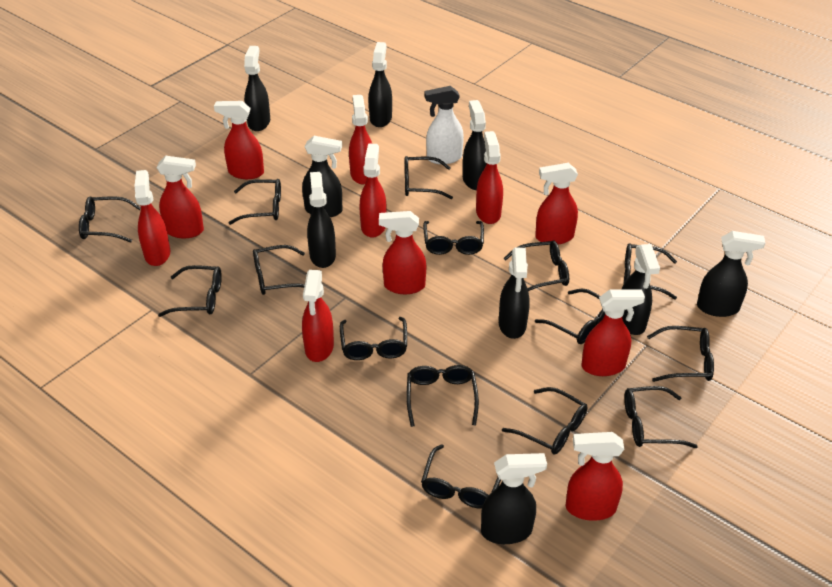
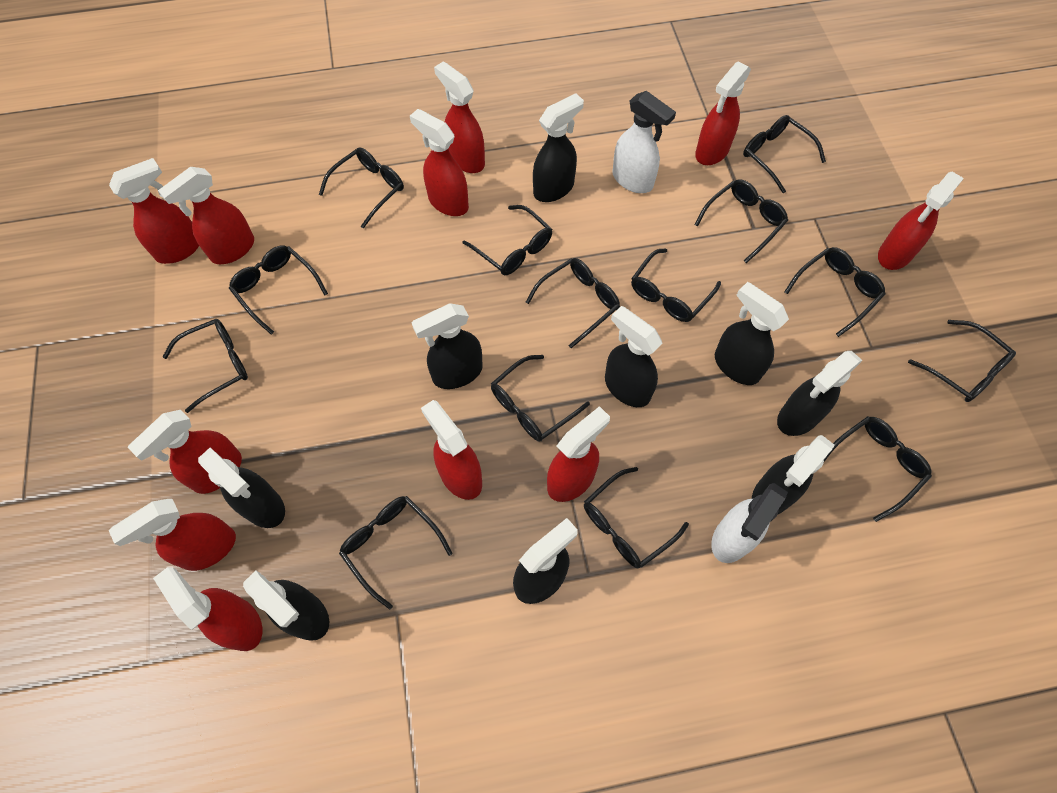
black glasses: [79,196,141,243] [158,265,222,317] [228,179,281,225] [253,245,305,295] [340,317,407,360] [405,156,453,199] [406,365,479,427] [421,444,501,509] [423,221,484,255] [502,387,588,455] [504,240,569,291] [535,289,605,344] [624,244,677,300] [624,386,698,448] [647,326,714,382] = 15 -> [163,319,248,413] [229,245,328,335] [319,147,404,229] [339,496,453,610] [463,205,552,275] [491,355,590,442] [526,258,620,348] [584,467,689,568] [631,248,721,322] [694,179,788,263] [743,115,826,193] [784,247,886,337] [824,416,932,522] [908,320,1016,402] = 14
white spray bottle: [424,86,464,164] = 1 -> [612,91,676,193] [711,483,788,563] = 2

